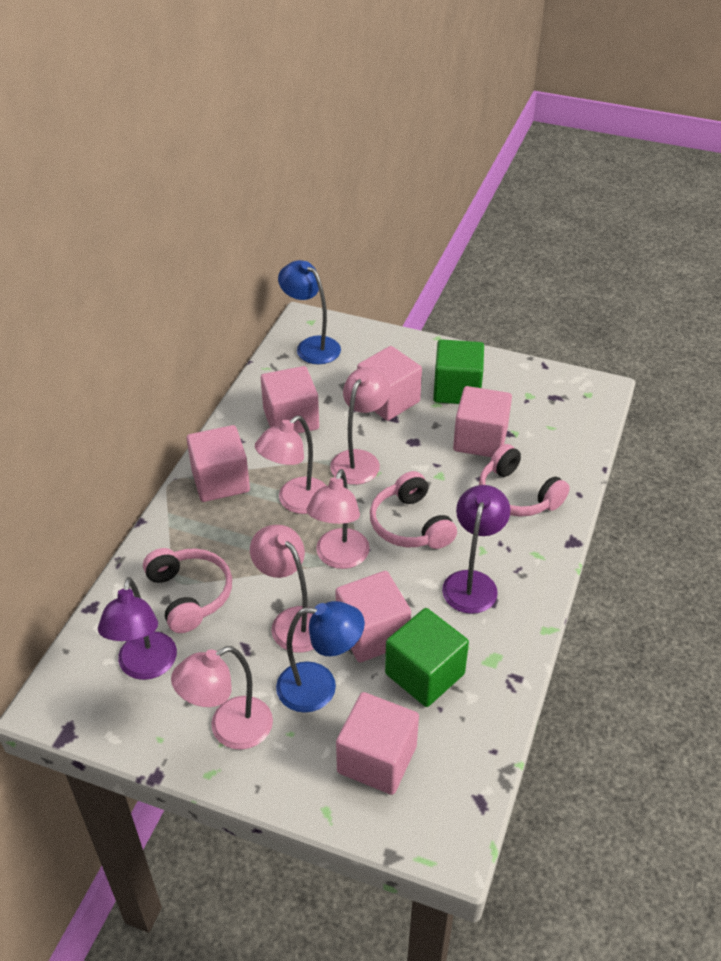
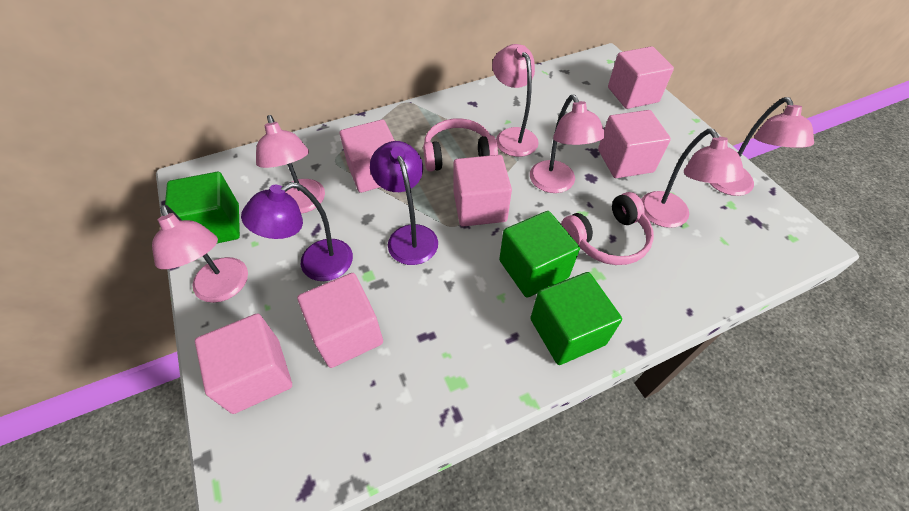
blue lamp: [276,601,365,713] [278,260,341,364] = 2 -> none = 0
green cube: [385,608,469,707] [433,339,484,404] = 2 -> [165,172,240,244] [499,211,580,298] [530,272,622,365] = 3
pink headphones: [143,548,232,633] [370,471,457,549] [479,444,570,517] = 3 -> [423,118,498,172] [561,192,654,265] = 2
pink lamp: [171,646,273,750] [250,525,314,653] [255,415,327,514] [306,469,370,569] [330,368,390,485] = 5 -> [152,205,248,303] [256,115,325,214] [492,44,539,157] [530,95,605,193] [641,129,744,228] [710,97,814,196] = 6

